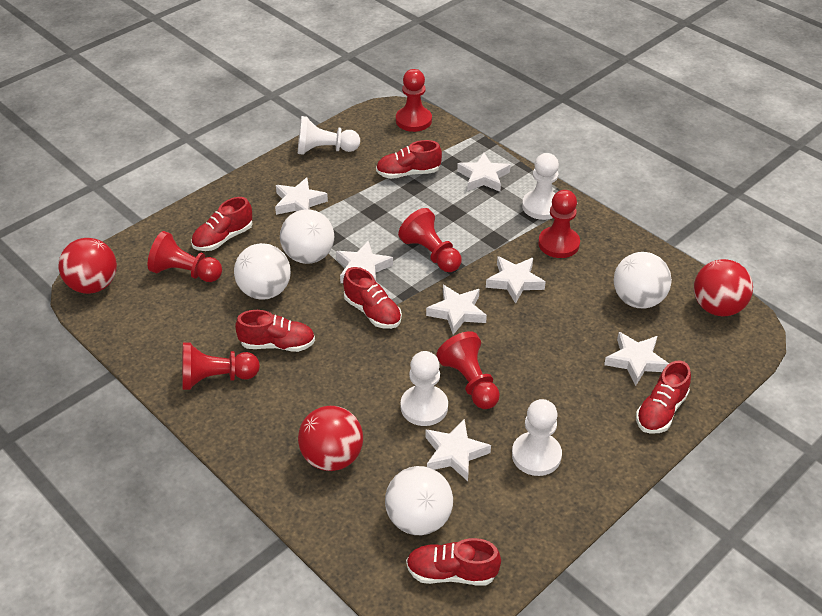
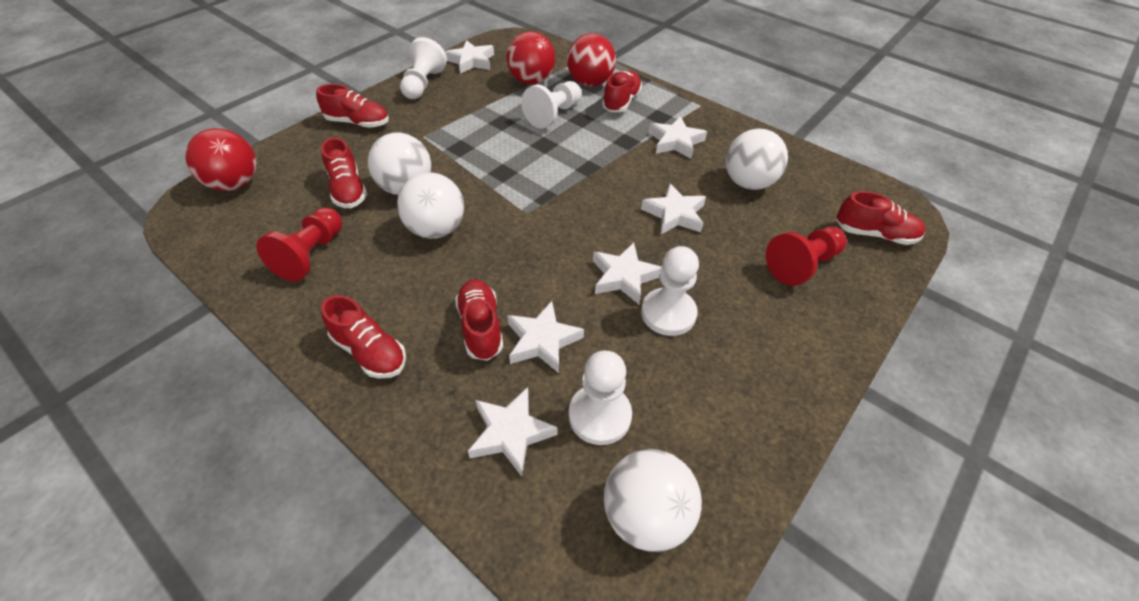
red pawn: [147,231,222,282] [182,343,260,390] [396,69,432,132] [398,208,462,272] [436,331,500,409] [538,190,580,258] = 6 -> [256,207,342,282] [766,227,847,286] = 2
white star: [275,177,328,215] [336,241,393,283] [425,419,491,481] [426,285,487,335] [457,153,510,192] [486,256,546,304] [604,332,669,386] = 7 -> [445,40,494,74] [468,387,558,476] [507,301,584,373] [593,242,661,304] [641,183,706,234] [649,116,707,159] = 6

